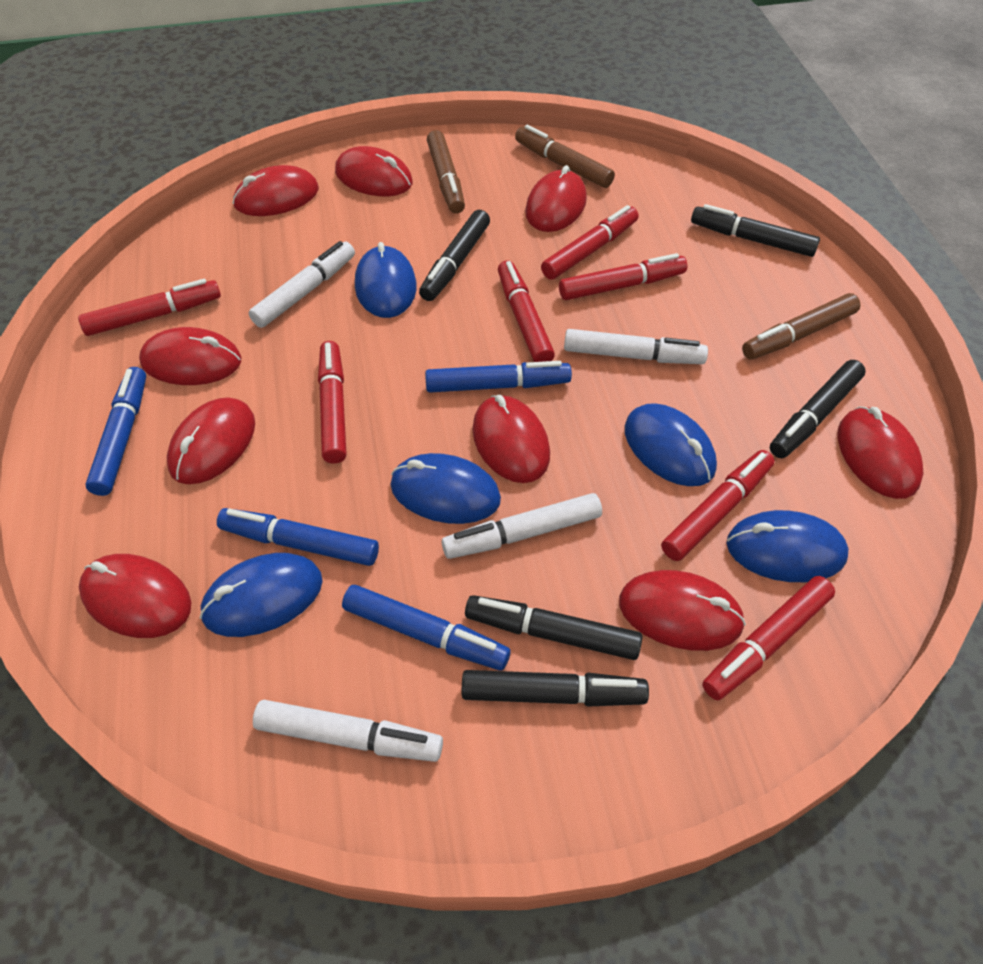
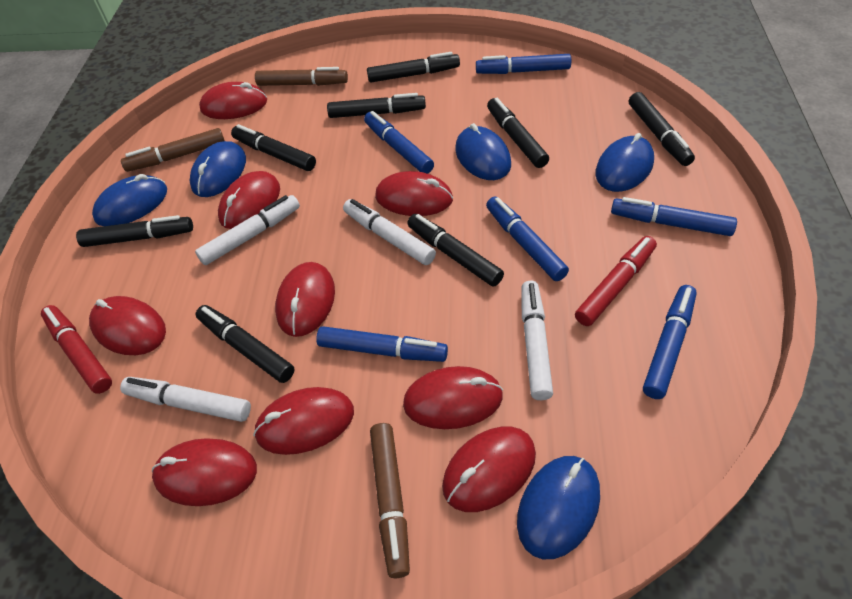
black marker: [419,210,490,301] [462,670,649,707] [465,595,642,660] [691,204,820,257] [770,360,866,458] = 5 -> [76,215,193,247] [195,305,294,383] [231,124,316,171] [327,93,426,118] [367,52,460,82] [407,214,504,287] [487,98,549,168] [629,92,695,166] = 8
blue marker: [85,367,146,496] [217,508,379,566] [342,585,511,670] [425,361,572,393] = 4 -> [316,326,448,362] [364,111,434,174] [476,54,571,74] [486,196,569,281] [611,197,737,236] [643,285,697,399] = 6
red marker: [78,279,221,336] [318,341,347,463] [498,261,555,362] [541,205,639,280] [559,253,688,300] [661,450,775,561] [702,576,835,700] = 7 -> [41,305,112,394] [575,236,657,326] = 2

